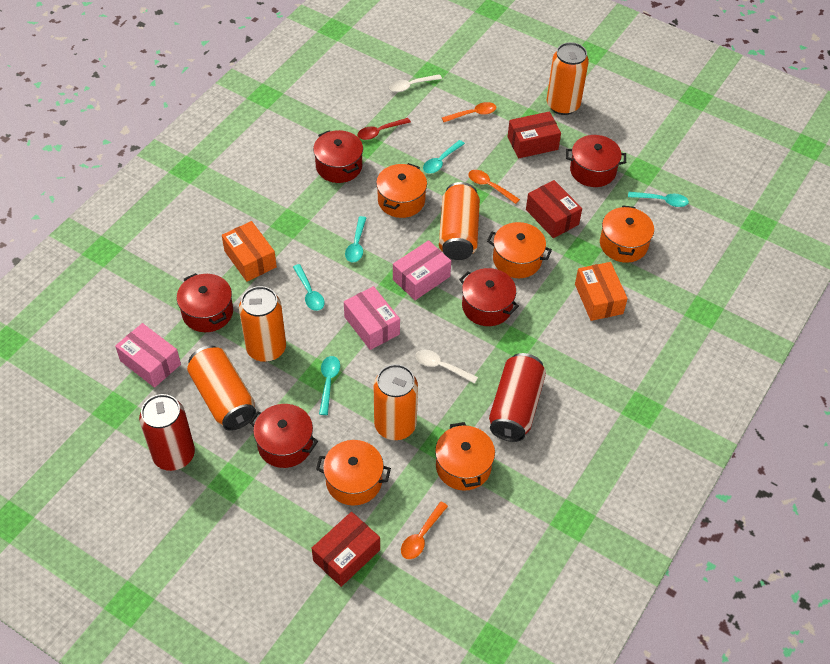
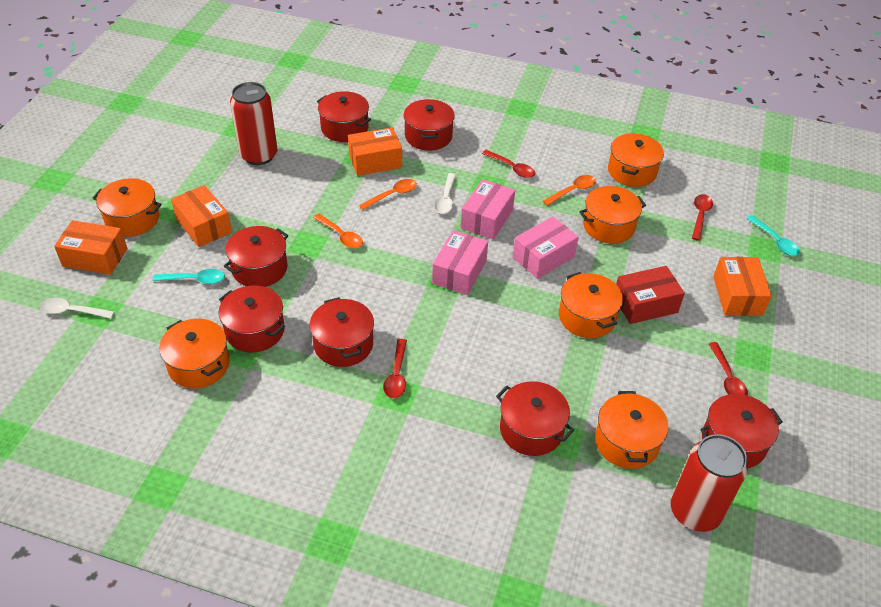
orange box: [222,221,277,282] [575,262,628,321] = 2 -> [54,220,127,275] [171,185,232,247] [348,127,402,176] [713,257,772,316] = 4
orange can: [187,345,256,431] [239,286,286,362] [374,364,418,440] [439,182,480,260] [547,42,589,115] = 5 -> none = 0
orange pot: [316,440,391,506] [376,163,427,218] [435,422,495,491] [487,222,552,278] [600,205,654,263] = 5 -> [93,178,162,237] [159,319,230,388] [559,272,623,338] [579,186,646,244] [595,391,668,469] [608,133,664,187] = 6
red box: [312,512,380,587] [508,111,561,158] [526,180,582,238] = 3 -> [616,266,685,324] = 1
red pot: [177,273,233,332] [249,404,318,468] [313,130,363,183] [459,268,519,326] [566,135,626,187] = 5 -> [219,286,285,352] [224,226,288,287] [309,297,374,367] [317,91,371,142] [403,99,455,151] [496,381,574,456] [700,394,783,468] = 7
red spoon: [357,118,411,140] = 1 -> [383,339,407,398] [482,150,535,178] [692,194,713,241] [709,342,748,396] = 4
turquoise spoon: [293,264,325,311] [319,356,340,415] [345,216,366,262] [423,140,465,174] [628,192,689,207] = 5 -> [153,269,225,284] [746,215,800,256] = 2

